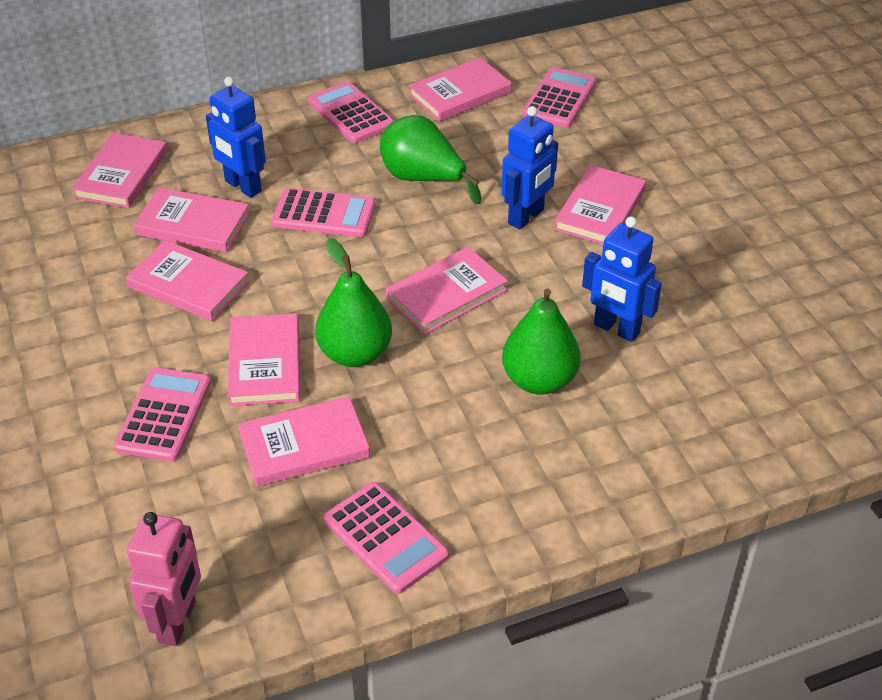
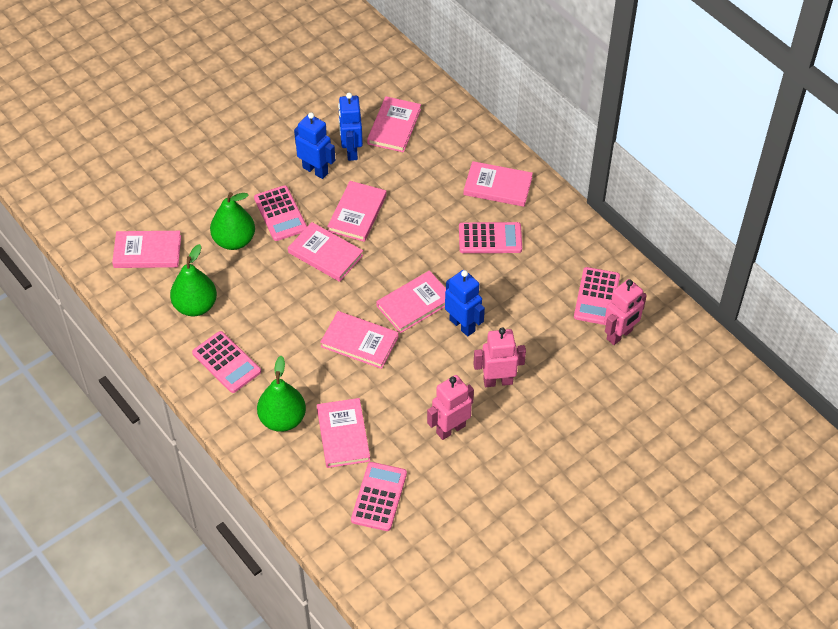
pink robot: [127,512,201,646] = 1 -> [427,375,474,440] [474,328,526,387] [604,279,647,345] = 3

